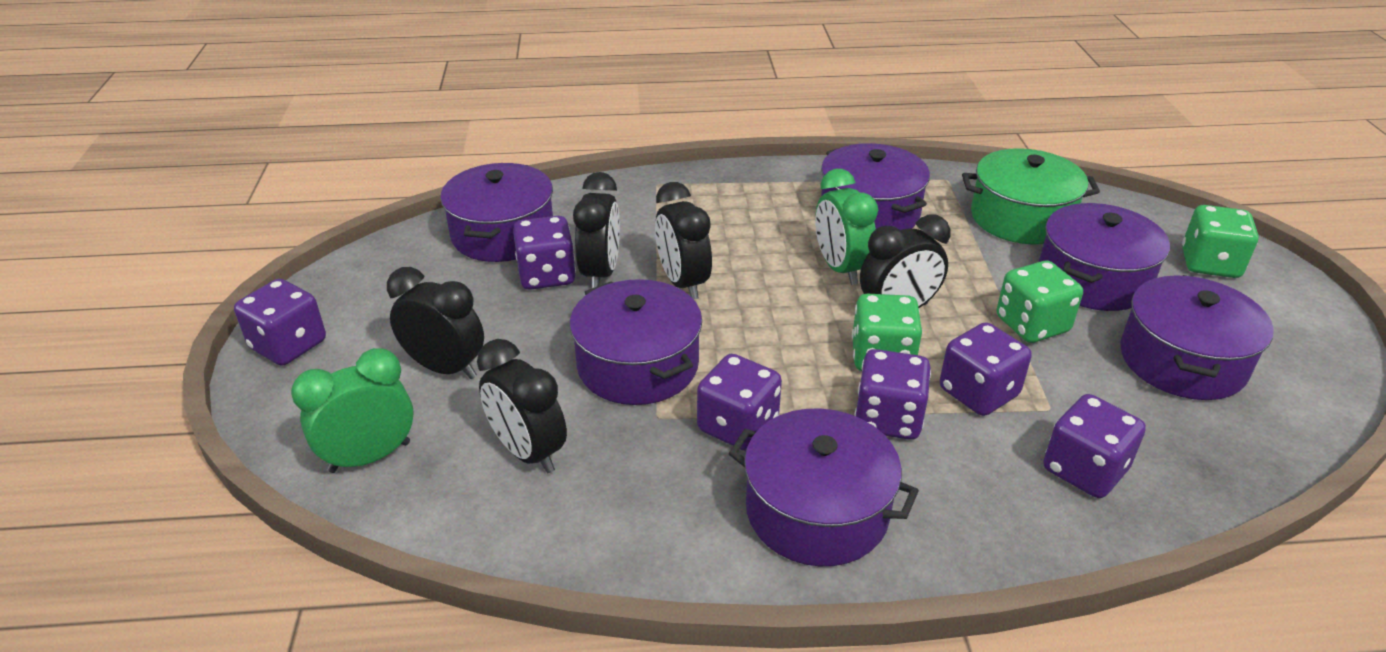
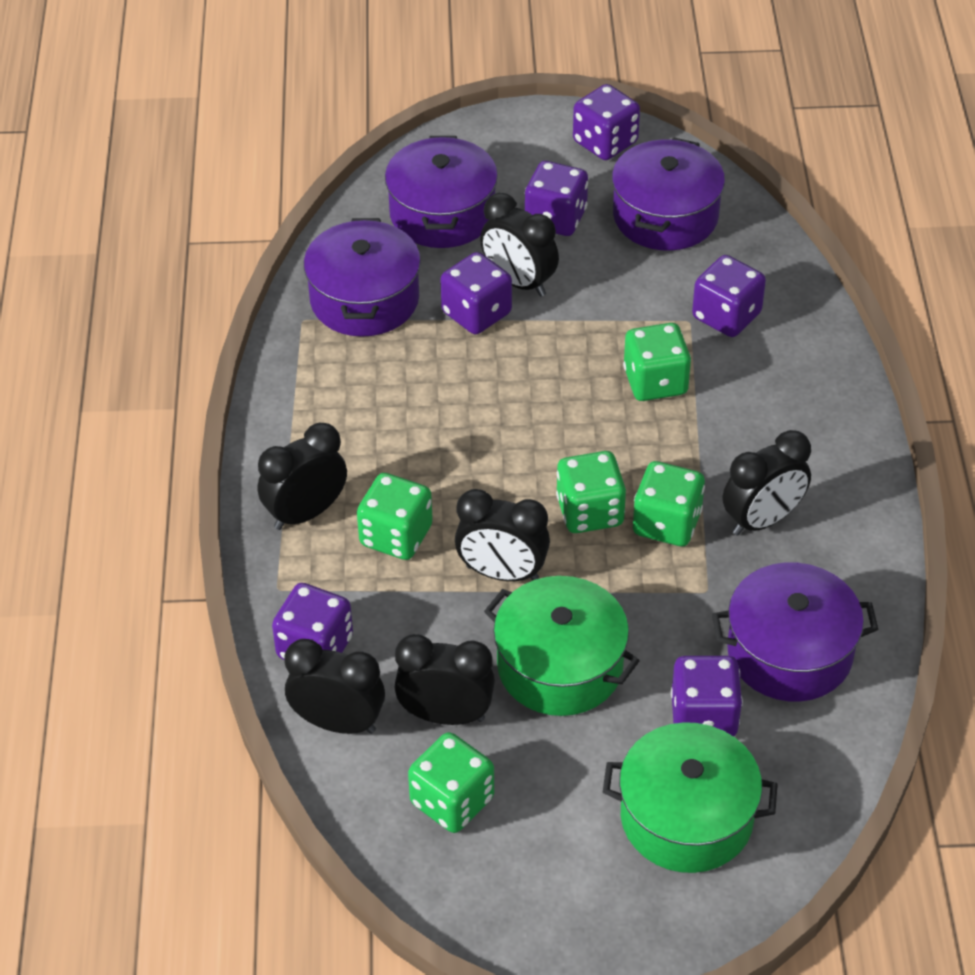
black clock: [387,267,484,379] [477,339,567,473] [573,172,620,288] [655,182,712,299] [860,215,950,308] = 5 -> [258,423,347,530] [284,639,385,734] [395,634,495,725] [455,489,550,581] [480,193,559,297] [723,430,811,536] = 6
green clock: [291,348,414,473] [815,169,878,285] = 2 -> none = 0
green dice: [852,293,922,371] [997,261,1083,343] [1182,205,1259,278] = 3 -> [357,473,433,560] [408,732,494,833] [556,451,626,533] [623,323,691,401] [633,461,705,546] = 5
green pot: [962,148,1100,244] = 1 -> [484,576,640,716] [603,722,778,873] = 2
purple pot: [440,163,553,262] [570,279,702,405] [729,408,919,566] [821,143,930,230] [1039,203,1170,311] [1120,275,1274,400] = 6 -> [304,218,421,337] [385,136,498,248] [612,137,725,251] [712,562,878,702] = 4

